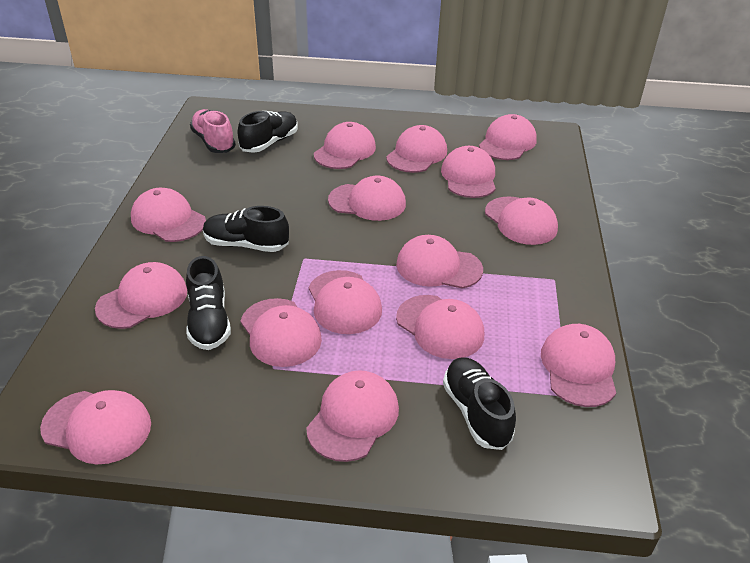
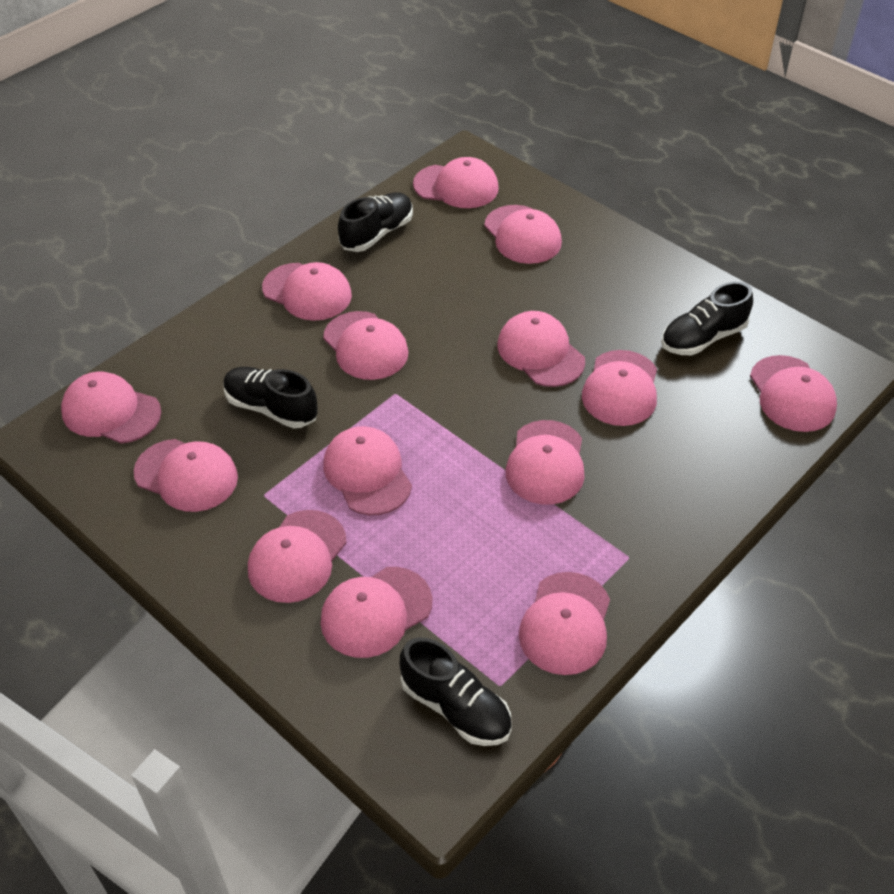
pink cap: [40,390,151,464] [95,262,187,329] [131,188,206,242] [241,298,322,367] [306,370,399,462] [309,270,382,334] [314,122,376,169] [328,175,406,221] [386,125,447,173] [396,235,483,289] [396,295,484,359] [441,146,496,198] [479,114,537,160] [485,196,558,245] [541,324,616,407] = 15 -> [61,372,161,444] [134,439,238,512] [248,510,347,603] [262,262,352,321] [320,567,432,658] [323,311,408,380] [323,426,412,515] [413,157,499,208] [484,205,562,264] [497,311,585,387] [506,420,585,505] [519,572,610,675] [582,350,657,426] [750,355,837,432] = 14
pink shoe: [190,109,236,153] = 1 -> none = 0

